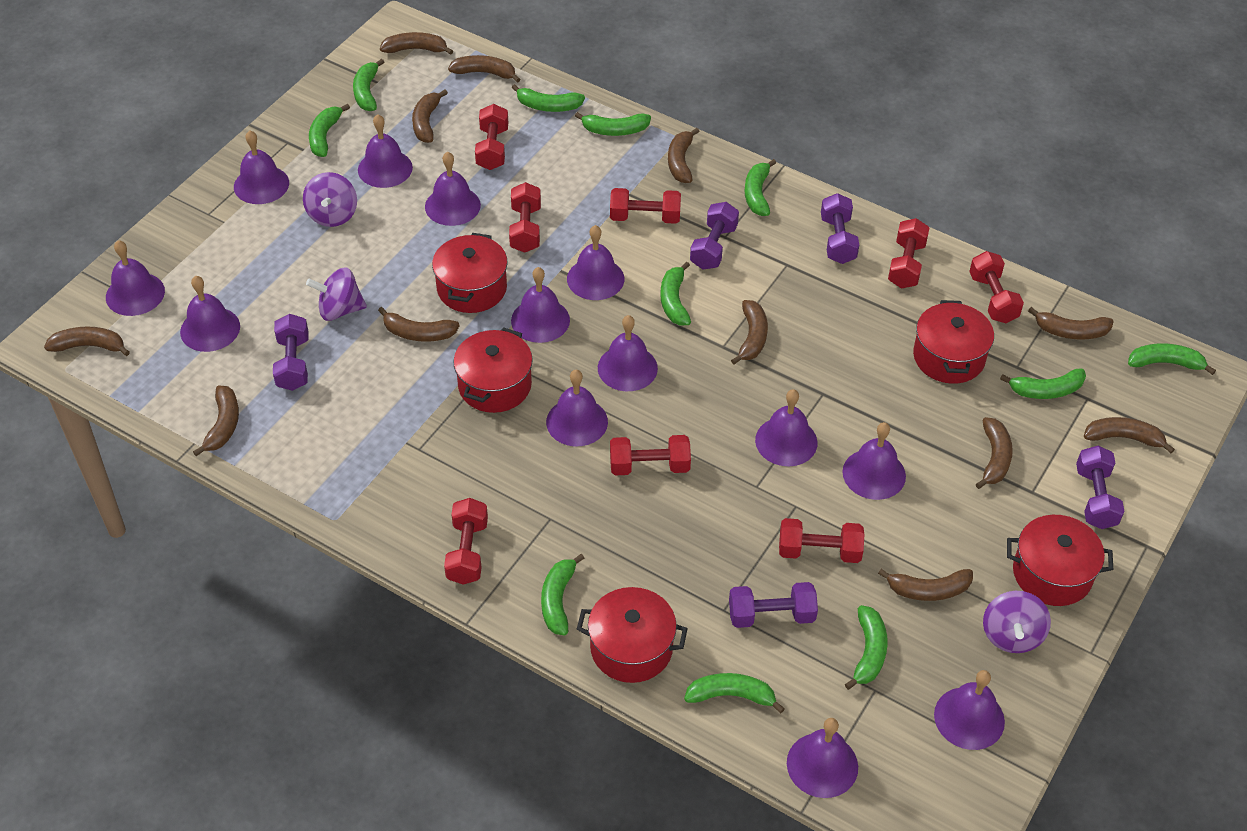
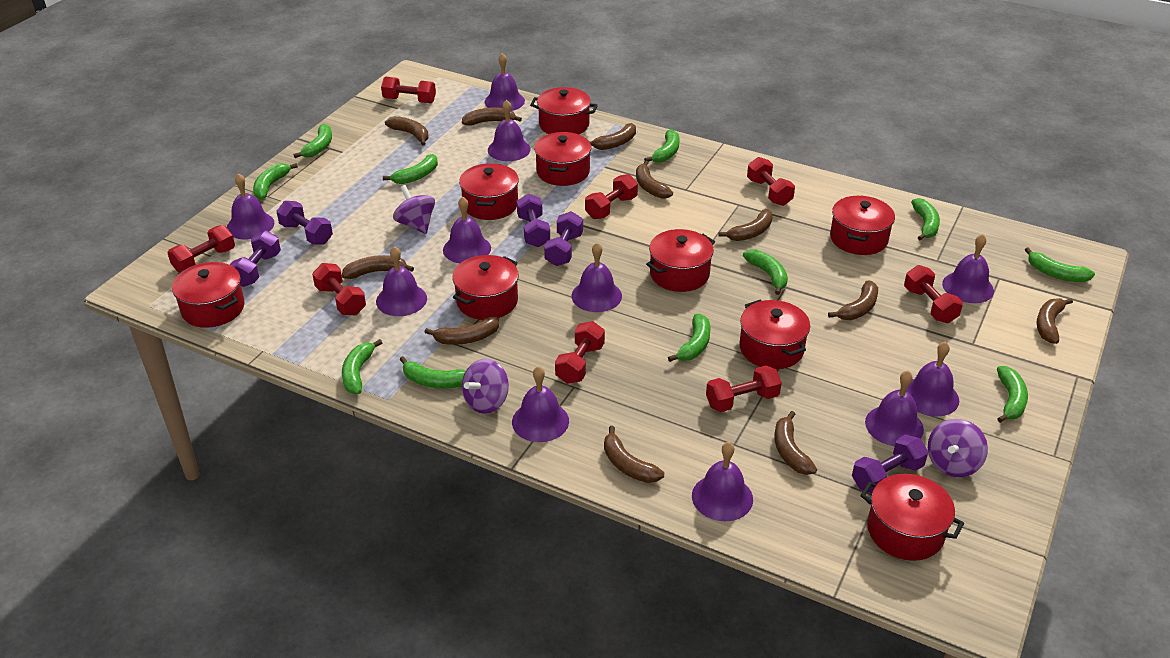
brown banana: [44,327,130,356] [193,386,239,456] [378,307,460,342] [380,32,453,55] [412,90,448,143] [448,55,521,83] [668,128,699,183] [731,300,768,364] [878,569,973,601] [976,417,1013,489] [1028,307,1114,340] [1084,417,1175,453] = 12 -> [342,255,414,279] [385,116,429,146] [425,317,499,345] [462,108,522,126] [589,123,636,150] [604,426,664,483] [636,161,673,199] [718,209,773,241] [775,411,817,475] [828,280,878,320] [1036,298,1073,344] = 11
purple bell: [106,240,165,316] [180,276,240,352] [234,130,289,204] [358,114,413,188] [425,152,481,226] [511,267,570,343] [546,370,608,446] [567,225,624,300] [598,315,658,391] [755,389,817,466] [787,718,858,798] [842,422,906,500] [934,670,1005,750] = 13 -> [227,173,274,240] [376,246,427,316] [443,197,491,263] [485,53,525,111] [488,100,531,161] [512,366,569,442] [572,242,622,312] [692,442,753,521] [865,371,924,446] [906,341,959,417] [942,234,994,303] = 11
red pot: [432,233,508,313] [454,327,533,413] [577,587,688,683] [913,300,994,384] [1007,515,1113,606] = 5 -> [172,262,245,328] [452,255,519,320] [459,163,519,220] [530,87,598,134] [534,132,591,186] [646,229,715,292] [740,300,810,369] [830,196,895,255] [860,474,964,561] = 9

